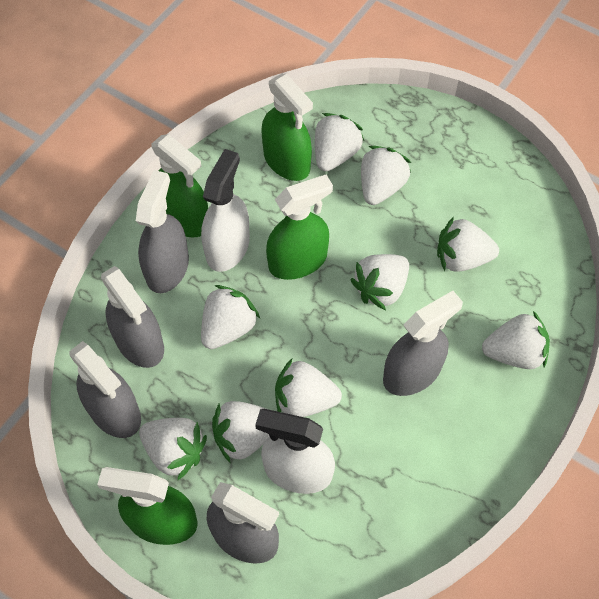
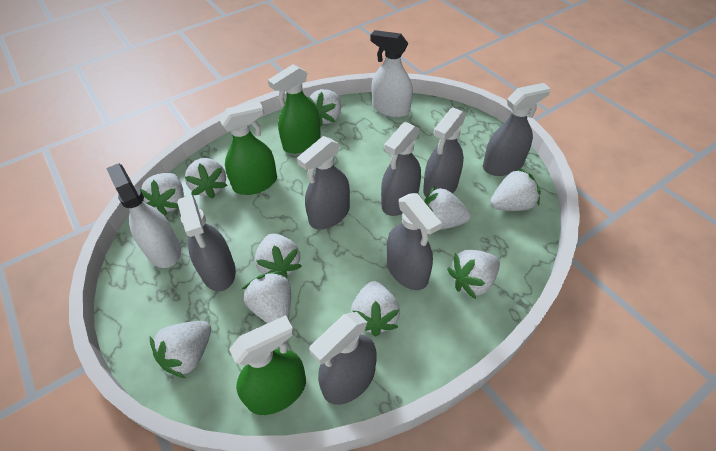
green spray bottle: [97,467,198,545] [151,134,208,238] [261,74,313,181] [266,174,333,280] = 4 -> [219,101,277,195] [229,315,306,415] [268,64,321,154] = 3
grey spray bottle: [69,341,141,438] [101,266,164,368] [136,170,189,293] [207,482,279,564] [383,291,463,396] = 5 -> [177,195,236,291] [297,136,350,230] [309,312,377,405] [381,122,421,216] [387,193,442,290] [423,108,466,197] [483,83,551,176] = 7
white strawberry: [139,418,207,480] [201,285,260,349] [212,401,270,462] [275,359,342,417] [315,113,364,171] [350,254,409,310] [361,146,411,205] [437,216,499,272] [482,311,550,369] = 9 -> [140,173,184,216] [150,321,211,378] [185,158,227,199] [241,271,291,323] [255,233,302,279] [307,89,341,126] [351,281,400,336] [424,186,471,230] [447,250,500,299] [490,168,541,211] = 10

